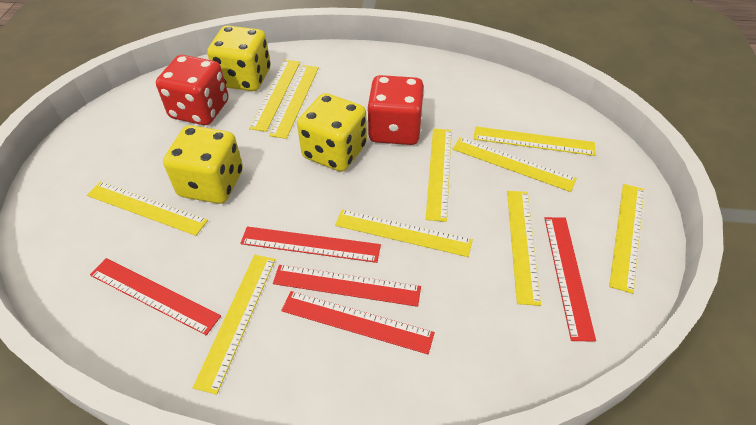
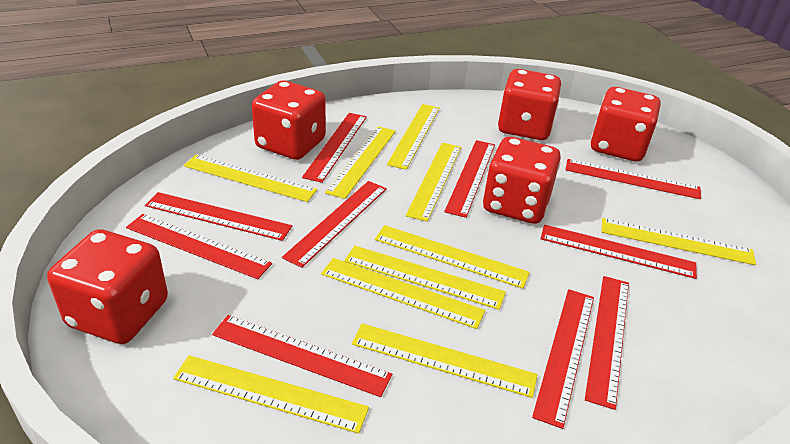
red dice: [156,55,229,125] [367,75,424,145] = 2 -> [47,229,168,344] [252,81,326,160] [483,137,561,224] [498,69,561,140] [591,87,660,162] = 5
red ruler: [90,258,221,335] [240,226,381,263] [273,265,421,307] [281,291,435,354] [544,217,596,342] = 5 -> [126,214,272,279] [145,192,292,241] [212,315,392,397] [282,181,387,268] [302,113,367,183] [444,140,495,218] [532,289,594,429] [541,225,697,279] [565,159,701,199] [585,276,629,410] = 10
yellow dice: [163,125,243,204] [207,26,271,91] [297,93,367,172] = 3 -> none = 0

